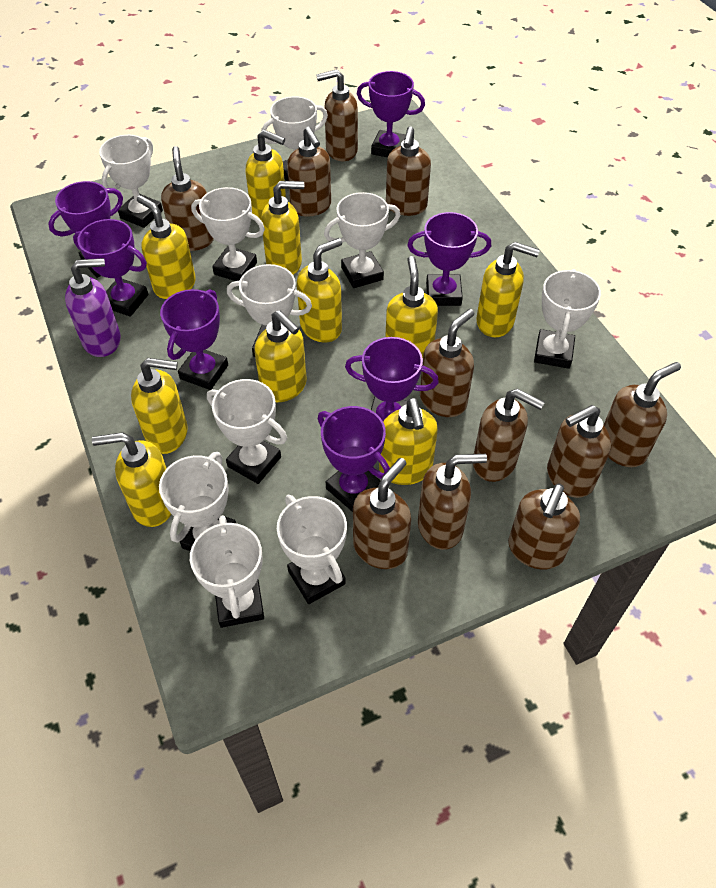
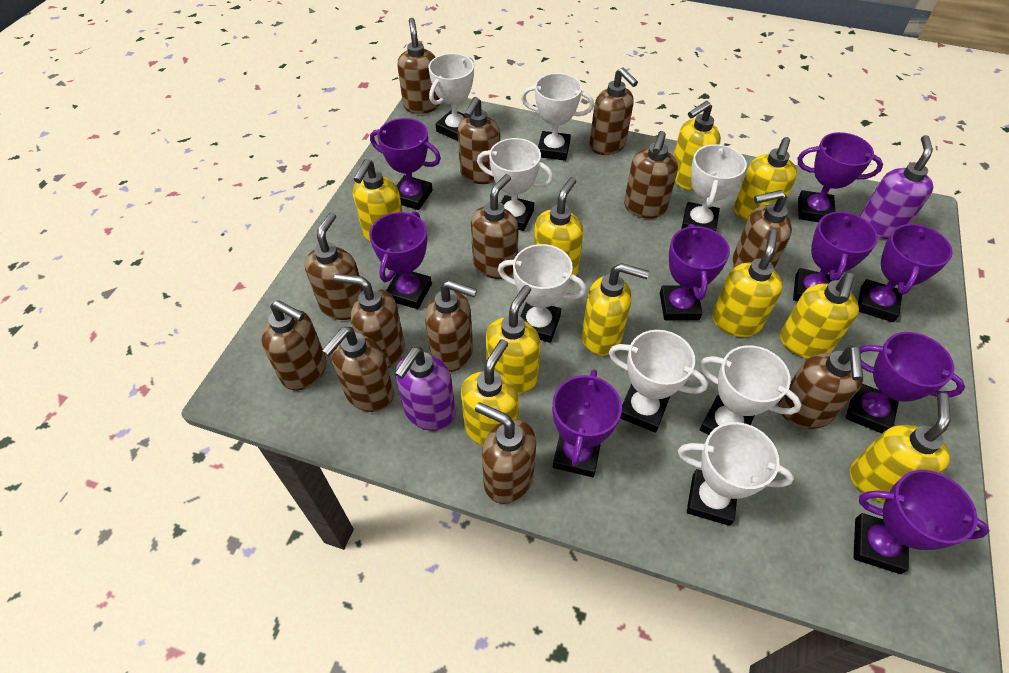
brown soap dispenser: [161,146,214,251] [287,127,331,217] [316,69,358,161] [353,458,411,569] [386,126,431,216] [418,454,487,550] [420,309,474,417] [473,389,545,482] [508,484,580,569] [547,405,611,498] [604,362,681,467] = 11 -> [261,300,327,391] [305,212,363,320] [322,327,394,412] [334,274,405,368] [397,18,440,114] [425,280,477,372] [457,97,500,184] [471,174,518,279] [475,402,536,504] [590,68,638,155] [624,131,678,219] [732,190,792,269] [778,345,863,429] = 13
purple soap dispenser: [65,258,121,357] = 1 -> [394,346,456,431] [860,135,933,239] = 2
purple trophy: [48,181,123,278] [73,219,148,316] [160,289,228,390] [318,406,390,512] [345,337,439,421] [357,71,425,157] [407,212,491,306] = 7 -> [369,211,432,309] [370,118,441,210] [552,370,622,477] [660,224,730,321] [793,211,878,301] [798,132,883,222] [846,332,965,433] [854,470,990,574] [858,224,953,322] = 9
white trophy: [99,135,163,228] [159,452,236,551] [190,515,264,628] [191,187,265,281] [207,379,287,484] [227,264,312,357] [261,96,328,181] [277,495,347,604] [324,192,400,288] [534,269,601,369] = 10 -> [428,53,474,141] [477,138,554,231] [498,244,587,343] [521,73,594,161] [609,330,708,433] [678,422,794,526] [681,144,747,231] [699,345,802,435] = 8

